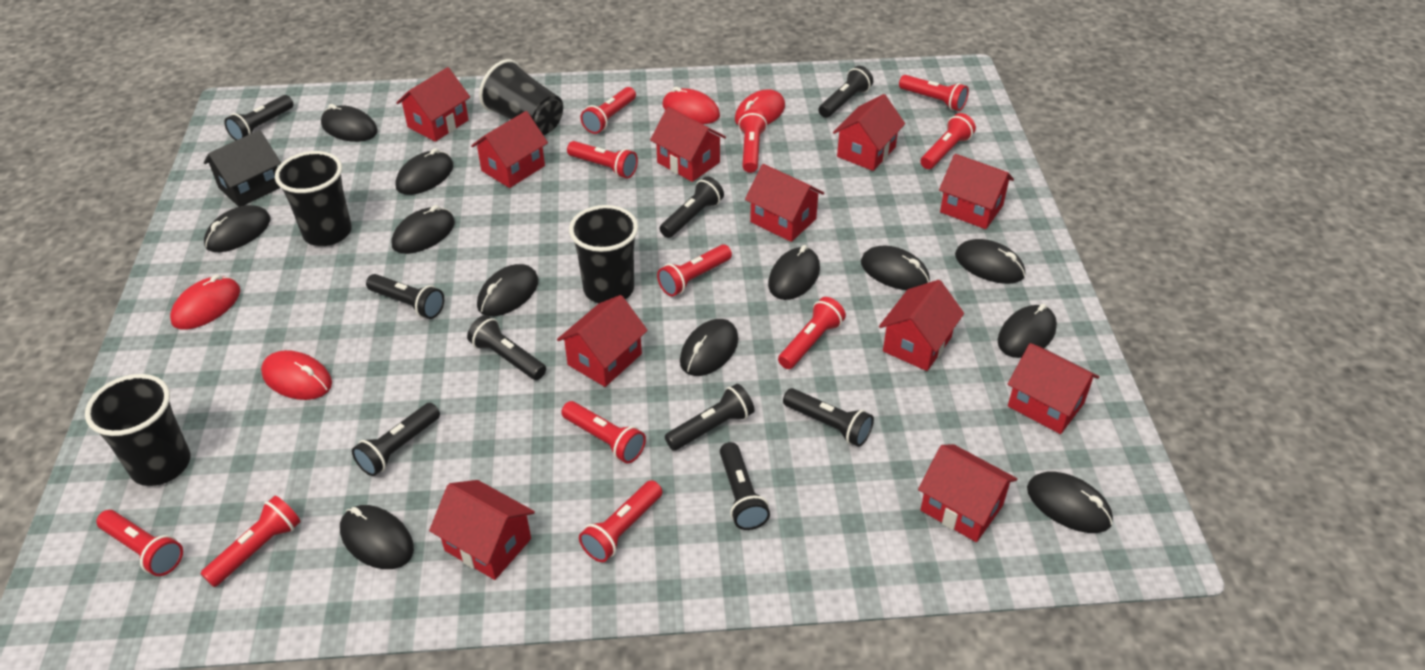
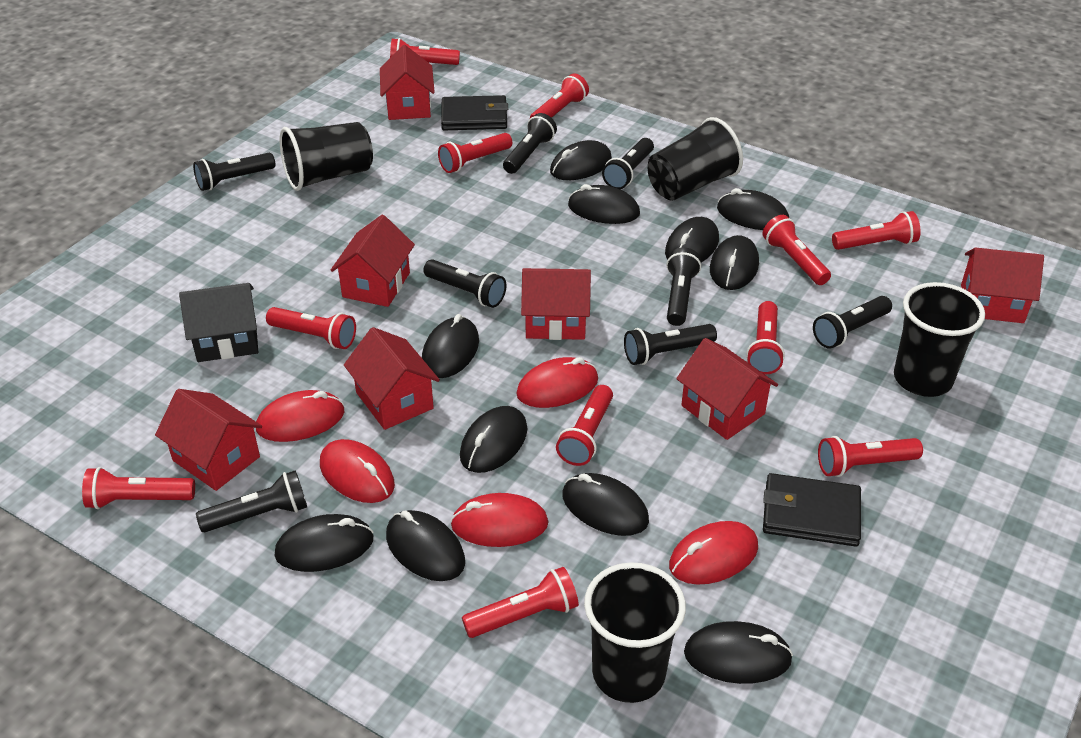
black flashlight: [224,95,293,141] [352,403,440,476] [366,274,444,319] [467,315,546,380] [660,177,724,238] [665,384,754,451] [720,442,770,530] [783,388,874,447] [818,66,873,118] = 9 -> [193,153,276,191] [196,470,307,532] [423,259,506,308] [503,113,557,174] [602,138,654,189] [624,324,717,365] [666,248,701,326] [813,296,892,349] = 8
black mouse: [204,205,271,252] [321,104,378,142] [340,505,414,569] [392,205,455,254] [395,148,453,195] [477,264,538,316] [680,319,738,376] [768,245,820,300] [861,245,930,290] [955,239,1025,284] [998,303,1057,358] [1027,472,1113,533] = 12 -> [275,514,373,572] [386,510,465,581] [422,314,479,378] [460,406,527,473] [550,140,612,180] [563,473,649,536] [568,184,640,224] [665,217,719,262] [684,621,793,684] [710,235,759,290] [717,188,789,230] = 11
black wallet: none = 0 -> [441,95,508,130] [763,473,861,547] = 2
red house: [396,67,470,142] [429,480,535,580] [471,111,548,188] [557,295,648,387] [650,107,726,182] [745,164,824,242] [833,94,905,171] [879,280,964,371] [918,444,1017,542] [939,154,1014,229] [1008,343,1099,434] = 11 -> [155,389,262,491] [330,215,415,307] [344,327,440,430] [380,45,435,120] [521,268,591,340] [676,338,778,440] [961,248,1044,323] = 7
red mouse: [170,274,240,330] [261,350,332,400] [663,87,720,124] [735,89,785,126] = 4 -> [256,390,344,442] [320,439,395,503] [450,493,549,547] [516,357,598,408] [669,521,758,585] = 5

